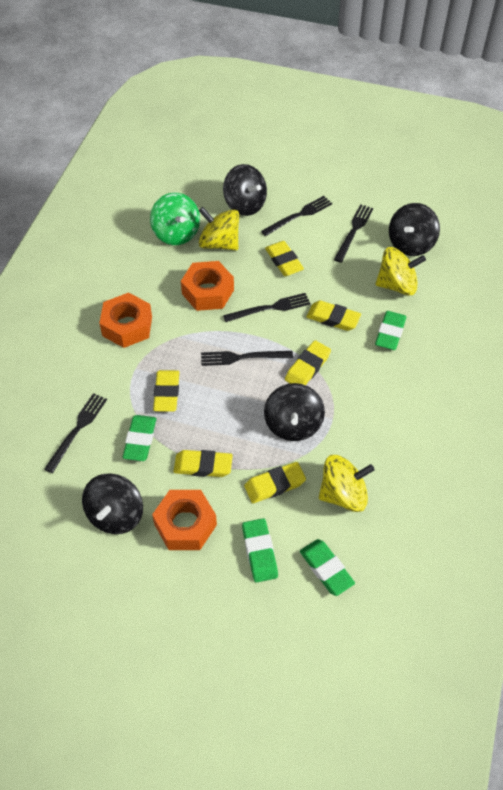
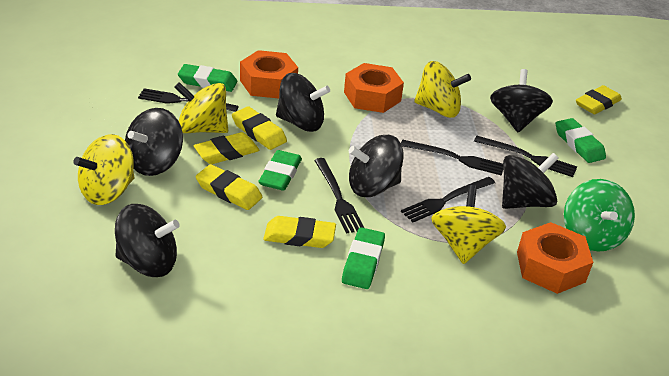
black spinning top: [82,473,143,534] [223,164,267,216] [264,383,325,441] [389,203,440,256] = 4 -> [115,204,180,277] [125,108,183,176] [276,73,330,132] [349,135,404,197] [490,69,553,132] [502,153,558,209] = 6
yellow eraser: [153,370,179,412] [173,450,233,477] [244,462,306,503] [265,241,304,276] [285,340,331,385] [306,300,361,331] = 6 -> [194,132,260,164] [195,164,262,210] [232,106,287,150] [263,216,336,248] [576,85,622,114] = 5
yellow spinning top: [199,207,239,250] [319,455,375,512] [376,247,426,296] = 3 -> [73,134,134,205] [174,82,228,133] [414,61,471,118] [431,185,506,264] = 4

